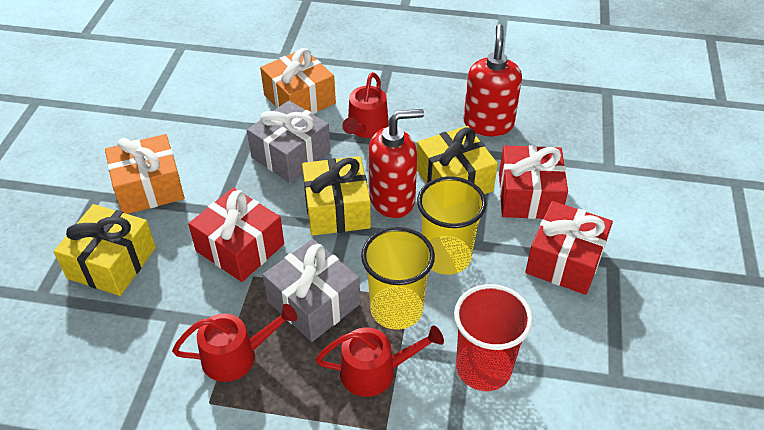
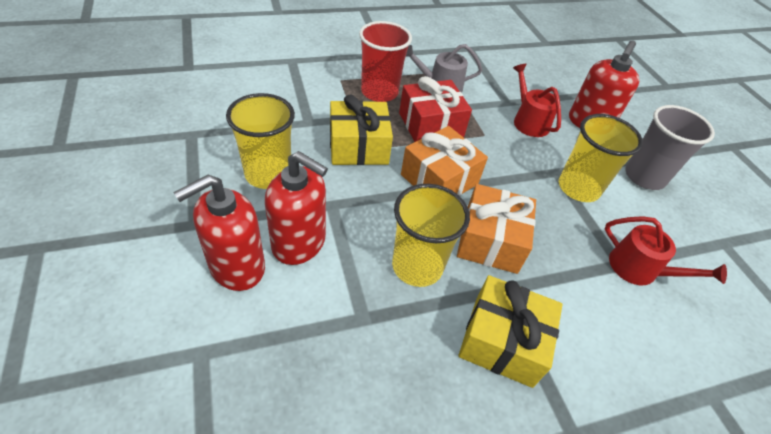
grey cup: none = 0 -> [625,105,715,190] = 1
grey gift: [247,100,331,182] [263,239,360,342] = 2 -> none = 0
grey watering can: none = 0 -> [406,44,482,93] = 1
red gift: [188,188,284,282] [499,145,568,219] [525,201,613,295] = 3 -> [399,76,472,142] = 1
red soap dispenser: [369,109,424,218] [464,24,522,136] = 2 -> [173,175,265,291] [265,151,328,265] [569,40,639,128] = 3
red watering can: [172,304,297,382] [316,326,444,397] [342,72,389,138] = 3 -> [513,64,561,137] [605,216,727,285] = 2
yellow cup: [361,227,435,330] [417,176,487,275] = 2 -> [226,93,295,189] [392,184,470,287] [559,114,643,202] = 3
yellow gift: [54,204,156,296] [302,156,371,236] [417,126,498,194] = 3 -> [330,95,393,165] [458,275,563,388] = 2

